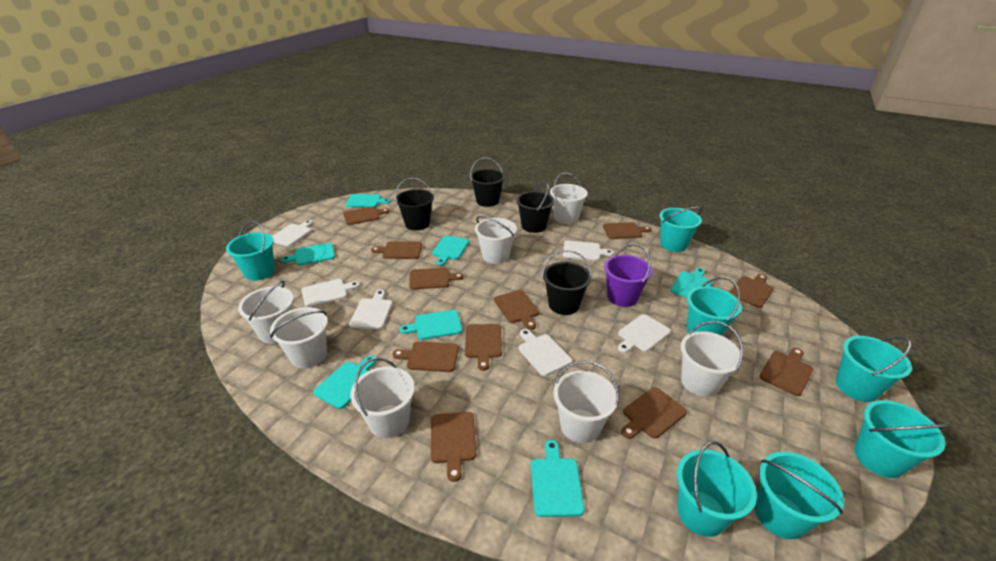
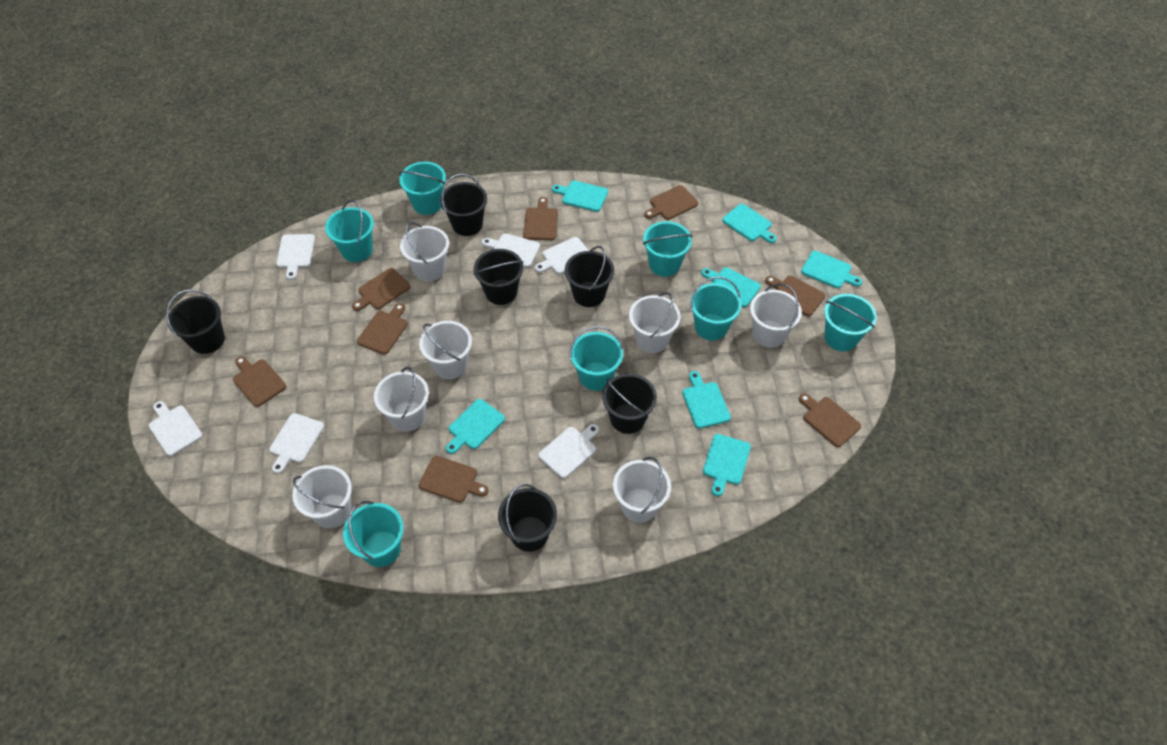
black bucket: [395,178,434,230] [470,158,505,207] [516,182,555,233] [542,250,592,315] = 4 -> [166,289,225,354] [440,174,487,236] [474,249,523,305] [498,484,557,552] [565,246,614,307] [602,373,657,434] = 6
brown cutting board: [343,207,389,225] [371,241,422,259] [393,341,459,372] [409,268,463,290] [431,412,476,482] [465,324,502,371] [494,290,539,330] [603,222,651,239] [621,387,687,439] [730,274,774,308] [760,348,813,396] = 11 -> [233,356,286,407] [352,268,411,311] [357,303,408,354] [419,456,489,503] [523,197,558,240] [644,185,698,220] [765,276,825,316] [799,393,861,447] = 8
purple bucket: [604,244,652,307] = 1 -> none = 0

